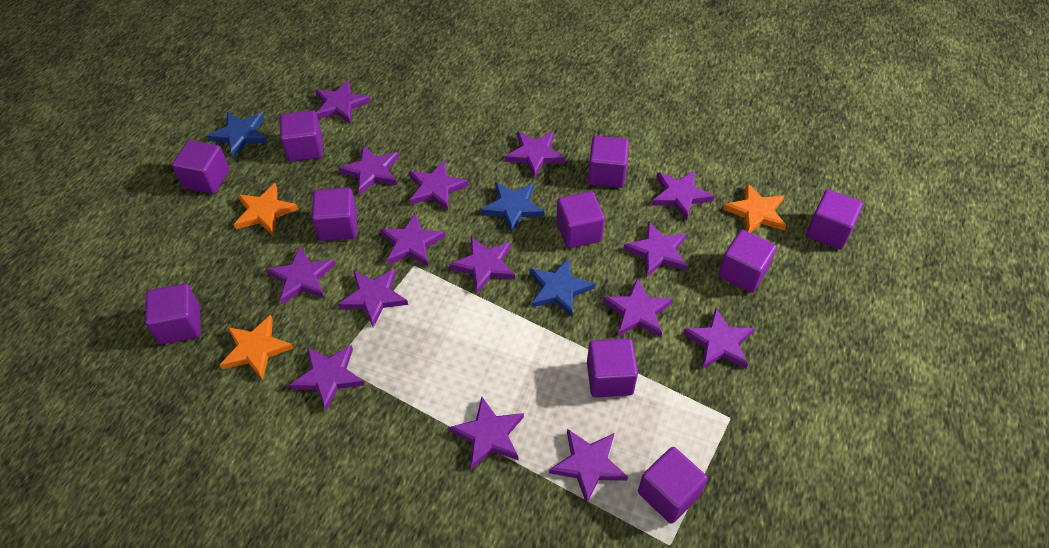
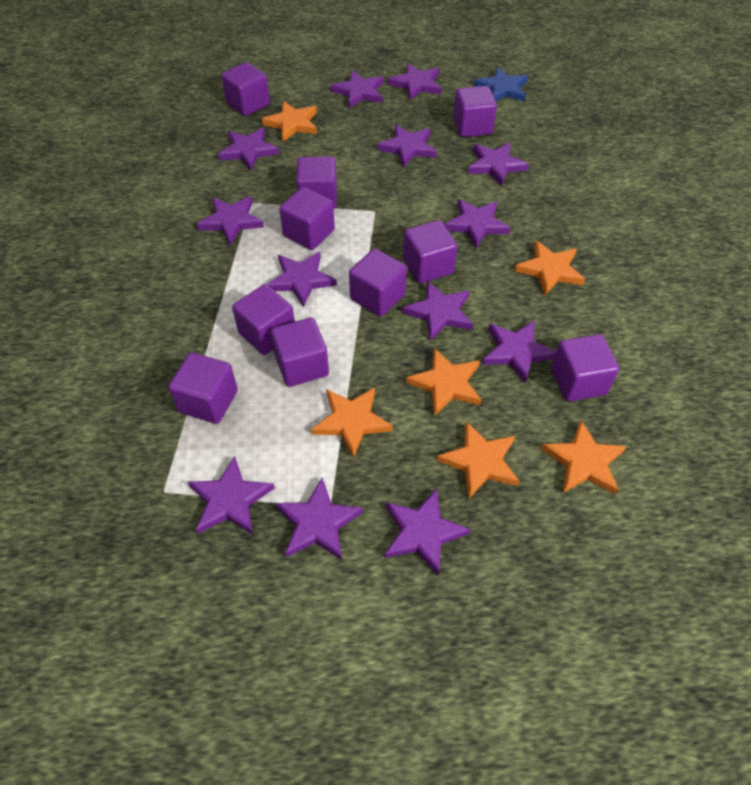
blue star: [207,112,267,157] [481,182,545,233] [530,258,595,317] = 3 -> [474,67,528,101] = 1
orange star: [220,315,293,380] [234,183,298,235] [723,183,786,233] = 3 -> [262,101,317,142] [311,387,393,458] [406,348,481,416] [437,421,520,499] [514,240,585,295] [541,421,627,495] = 6
purple star: [266,247,335,304] [289,345,364,410] [315,80,371,124] [338,268,408,327] [339,145,399,195] [380,213,445,266] [409,161,469,211] [449,397,524,469] [450,237,515,293] [505,131,565,178] [549,429,628,504] [603,278,673,337] [623,222,687,277] [651,170,714,221] [683,308,755,369] = 15 -> [188,456,275,535] [197,196,264,245] [218,128,279,171] [267,252,337,307] [276,478,363,560] [330,70,384,108] [377,125,437,167] [385,489,471,575] [388,63,441,100] [402,281,473,341] [444,199,510,248] [467,142,529,186] [482,321,556,383] = 13

